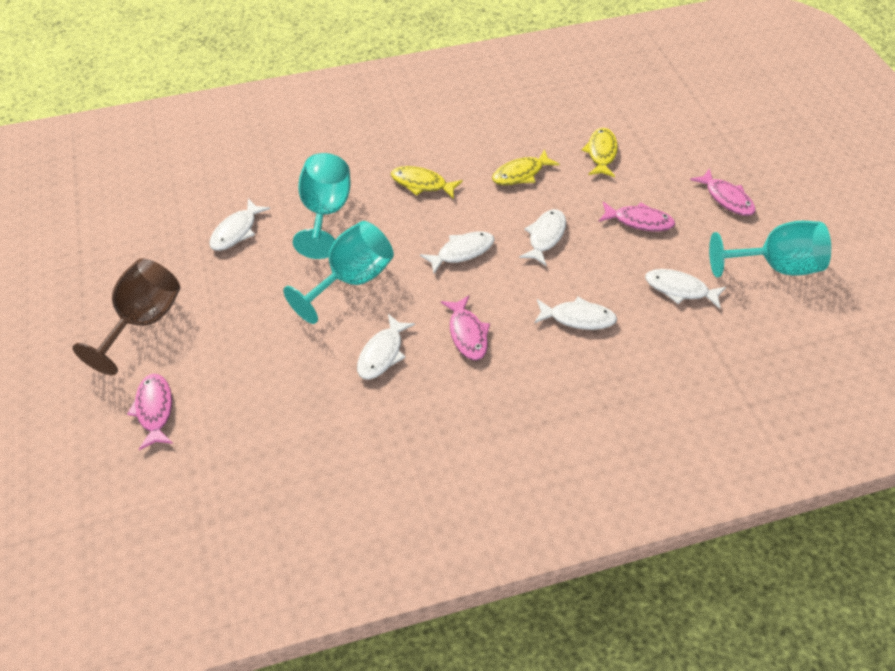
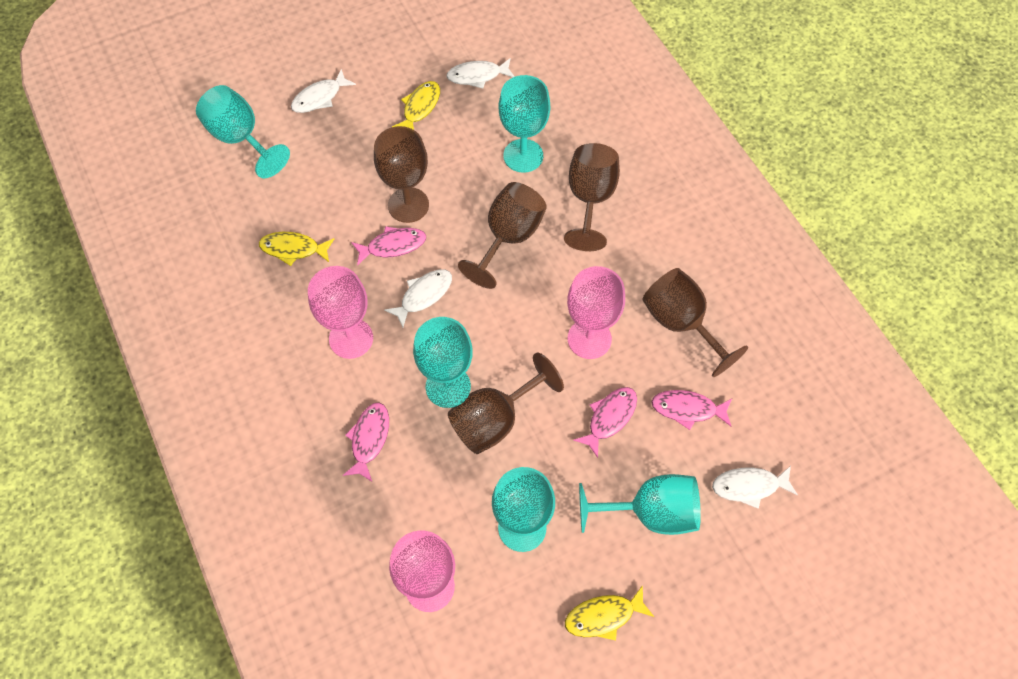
brown goblet: [73,259,180,375] = 1 -> [374,126,429,223] [448,352,564,454] [458,182,547,289] [564,143,620,251] [642,268,749,377] = 5
pink goblet: none = 0 -> [308,266,373,359] [389,530,455,612] [567,266,625,359] = 3
turquoise goblet: [283,221,394,324] [293,153,351,259] [709,221,831,277] = 3 -> [196,85,290,178] [413,317,473,408] [492,467,555,552] [499,75,550,173] [579,474,701,535] = 5
white fish: [209,199,270,251] [357,314,415,380] [420,231,495,274] [519,209,566,266] [534,297,617,330] [645,269,726,309] = 6 -> [291,69,356,113] [384,269,452,328] [446,58,515,89] [712,466,798,509] = 4

